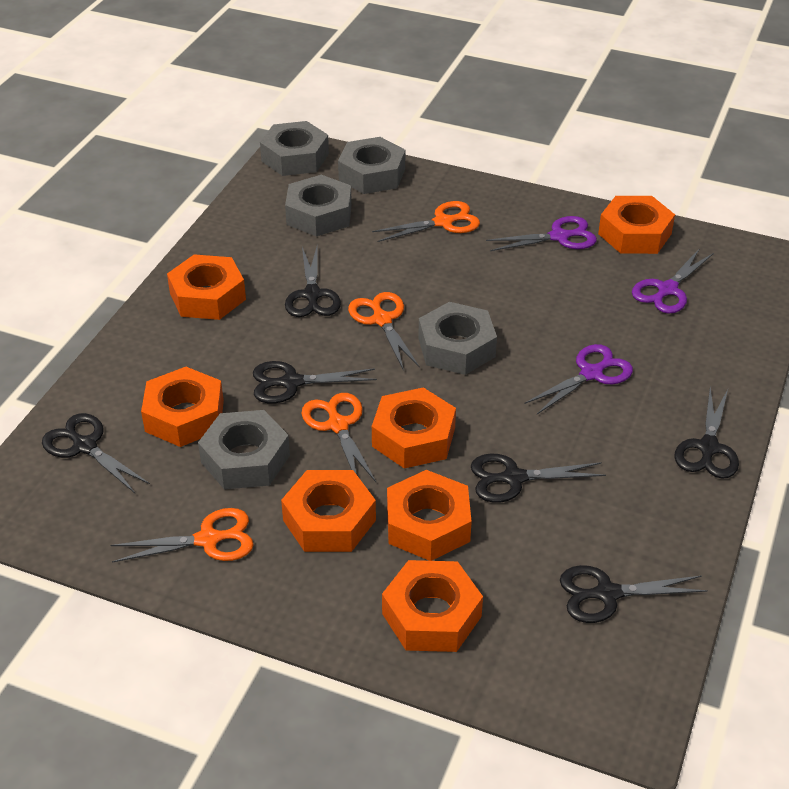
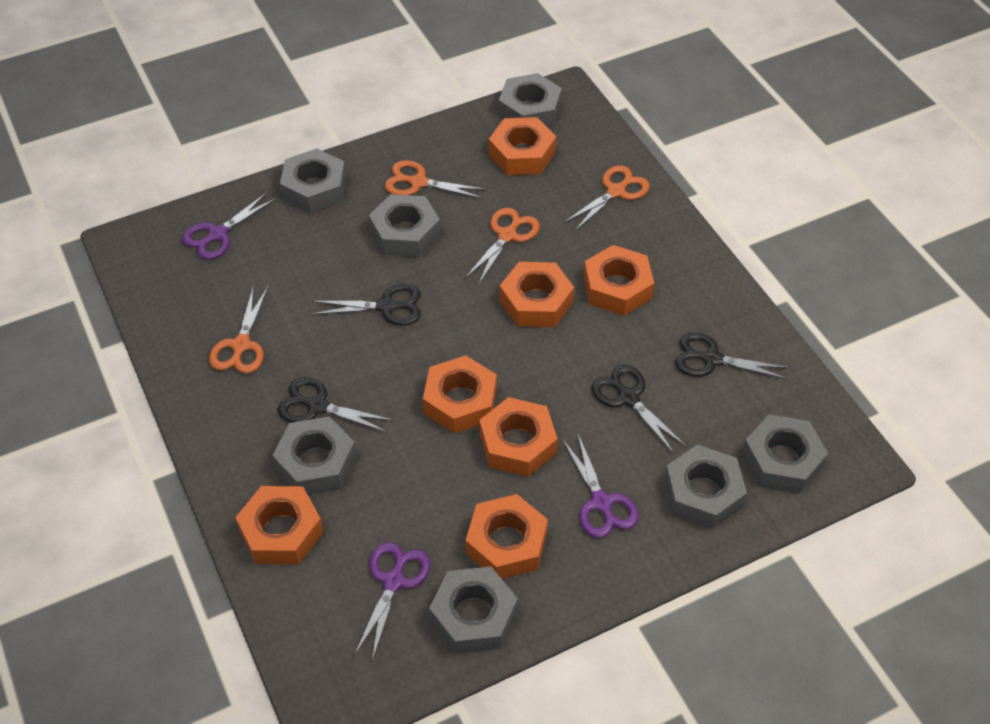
black scissors: [42,413,150,493] [253,361,377,404] [285,245,341,317] [471,453,606,503] [560,565,708,623] [674,387,739,479] = 6 -> [278,377,394,433] [312,284,421,326] [591,365,687,454] [675,332,791,380] = 4
grey nut: [198,410,290,489] [260,121,329,176] [285,175,352,237] [338,137,405,194] [418,302,497,375] = 5 -> [272,416,356,495] [280,148,346,213] [369,194,441,257] [429,566,518,654] [499,73,562,127] [664,445,747,529] [742,415,828,494] = 7

